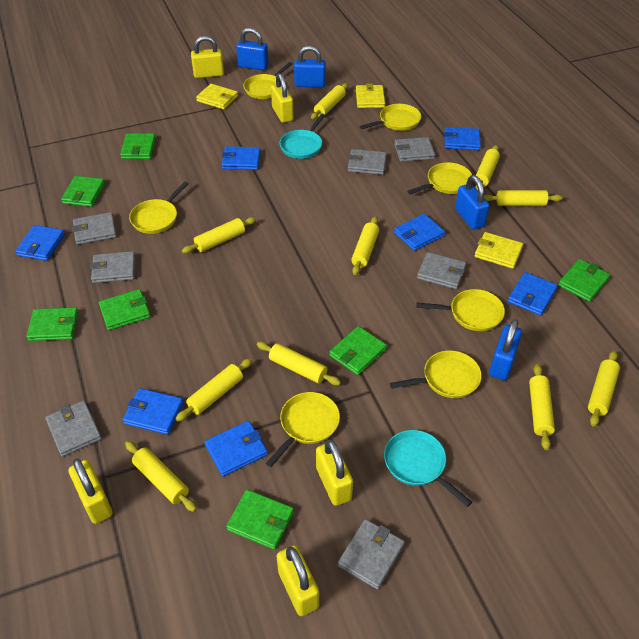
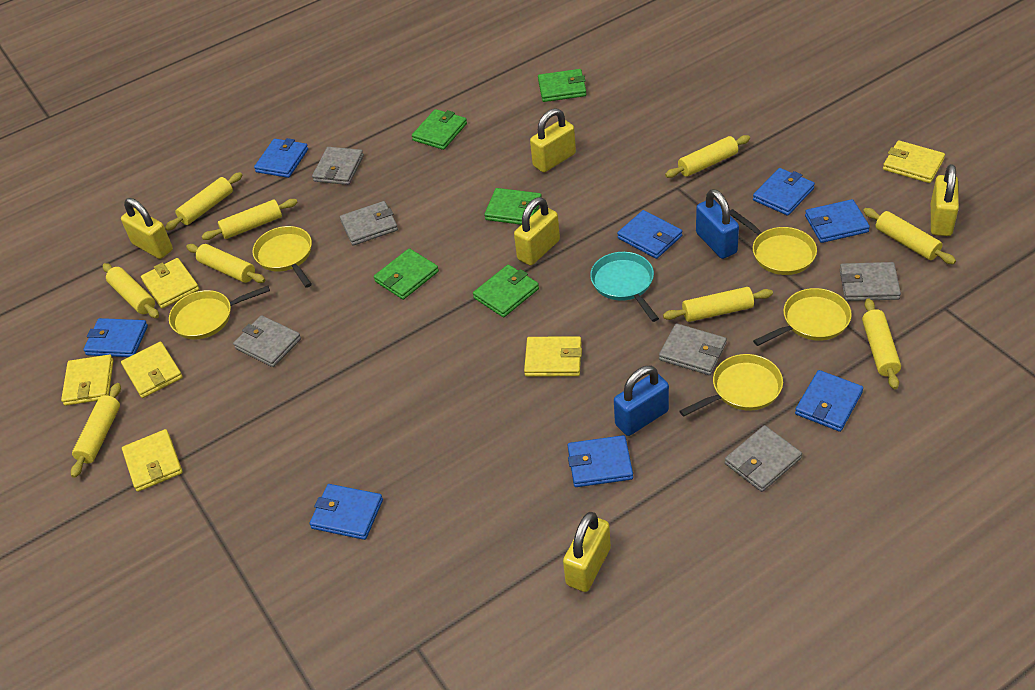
blue padlock: [236,28,269,70] [294,45,326,88] [455,175,489,230] [489,319,522,380] = 4 -> [614,366,669,436] [696,189,739,259] = 2
blue wallet: [15,225,65,261] [123,388,184,435] [205,421,268,476] [222,147,261,170] [394,214,445,251] [444,127,481,150] [508,272,558,316] = 7 -> [83,318,148,357] [254,138,308,178] [310,484,383,540] [568,435,633,487] [617,210,682,259] [753,168,815,216] [795,370,863,432] [805,199,870,243] = 8
green wallet: [27,307,78,341] [61,176,105,207] [99,289,151,330] [120,133,156,159] [226,489,294,550] [329,326,387,375] [558,259,610,302] = 7 -> [374,248,439,300] [412,109,467,150] [473,265,539,317] [484,188,542,225] [538,69,586,102] = 5
grey wallet: [45,400,102,457] [72,212,117,245] [90,251,136,283] [338,519,405,590] [348,149,387,175] [394,137,435,162] [417,252,466,289] = 7 -> [233,315,301,367] [312,147,364,185] [340,201,398,246] [659,323,727,375] [725,425,802,492] [840,262,901,301] = 6
turquoise pan: [280,113,325,159] [384,430,472,507] = 2 -> [590,252,659,322] = 1
yellow pan: [129,181,189,234] [243,62,292,99] [266,392,340,467] [359,104,421,131] [390,350,482,398] [407,162,472,194] [416,289,505,331] = 7 -> [169,286,270,339] [253,226,312,288] [679,354,783,417] [730,209,817,275] [753,288,852,346] = 5
yellow rolling pin: [125,441,197,512] [176,358,252,422] [182,217,256,253] [257,342,341,385] [311,83,348,119] [351,217,379,275] [475,145,500,190] [484,190,563,206] [529,364,555,450] [588,351,620,427] = 10 -> [71,383,121,478] [103,263,159,318] [165,172,242,231] [186,244,265,283] [202,199,298,240] [663,287,773,322] [665,135,750,178] [862,298,901,389] [863,208,956,264] = 9
yellow wallet: [196,84,238,109] [356,84,385,108] [474,232,523,269] = 3 -> [61,355,114,406] [121,342,183,398] [122,429,183,492] [141,258,199,308] [524,336,582,376] [883,140,945,183] = 6

